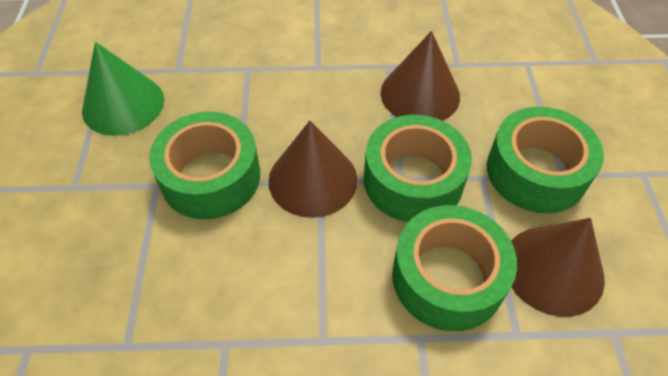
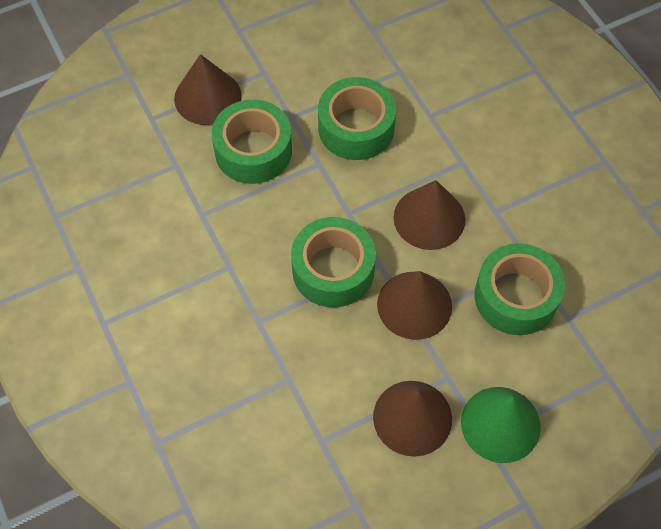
brown cone: [269,121,357,218] [381,31,460,121] [511,218,605,317] = 3 -> [174,54,242,125] [373,381,452,457] [377,271,452,340] [394,180,465,250] = 4

